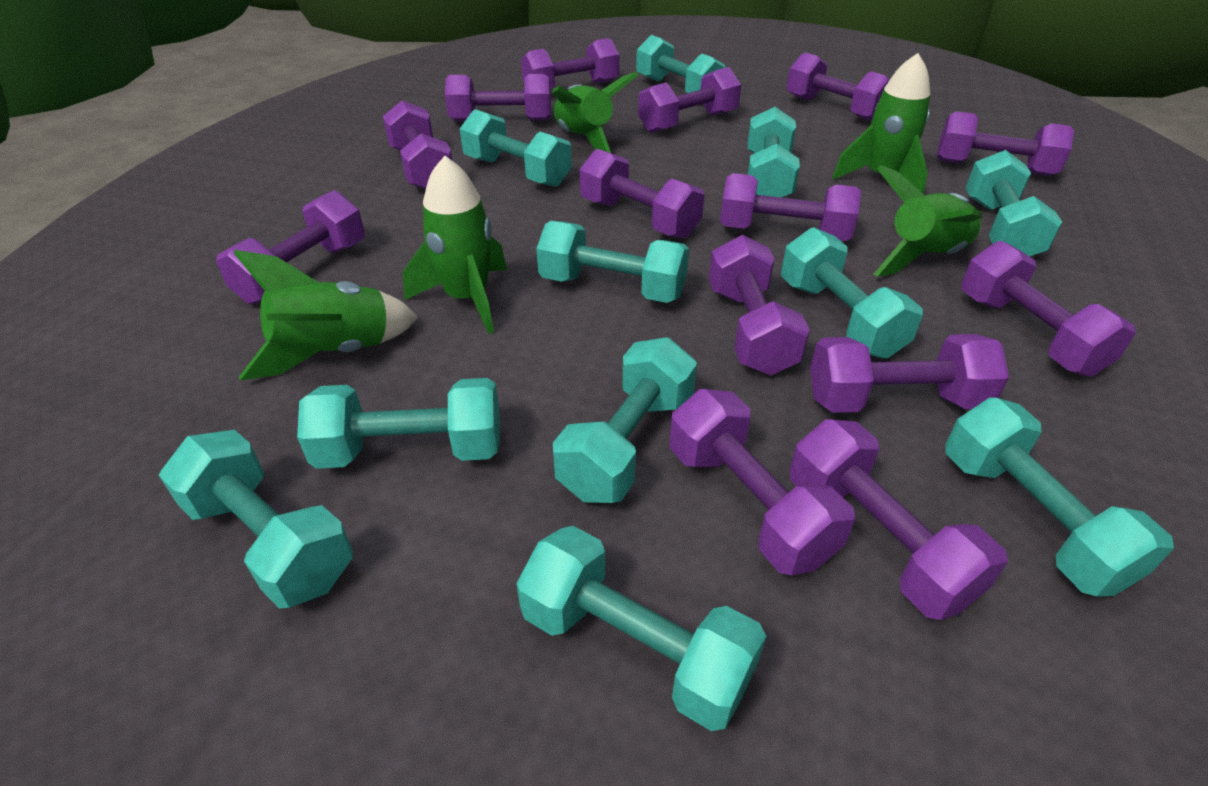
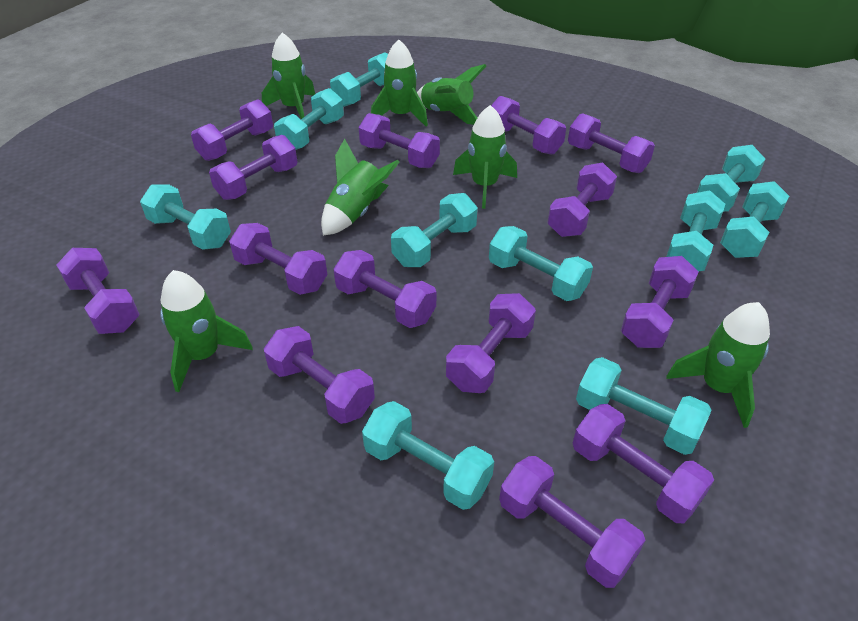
green rocket: [234,250,418,380] [403,156,507,334] [552,72,638,153] [832,53,931,194] [874,165,983,277] = 5 -> [160,270,252,392] [262,33,315,119] [321,138,400,236] [371,40,428,127] [417,64,486,125] [453,105,517,209] [666,302,770,428] = 7
turquoise dumbbell: [159,430,353,609] [297,378,500,469] [460,109,572,187] [517,526,766,731] [536,221,689,303] [553,337,697,503] [636,35,725,93] [747,107,800,198] [781,227,923,359] [945,397,1174,596] [966,150,1062,256] = 11 -> [140,185,231,250] [274,88,344,150] [330,52,388,107] [362,401,494,510] [391,193,478,267] [489,226,593,301] [576,357,711,455] [666,190,725,271] [697,145,765,212] [720,181,789,258] = 10

